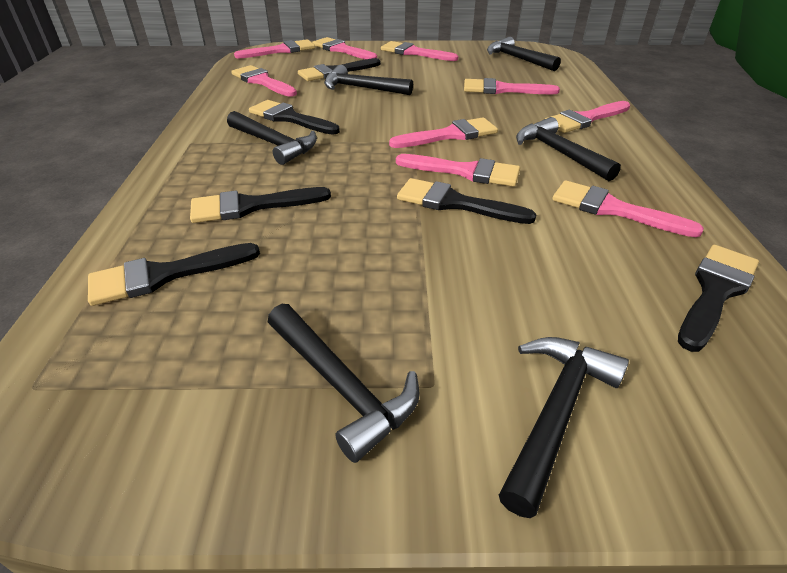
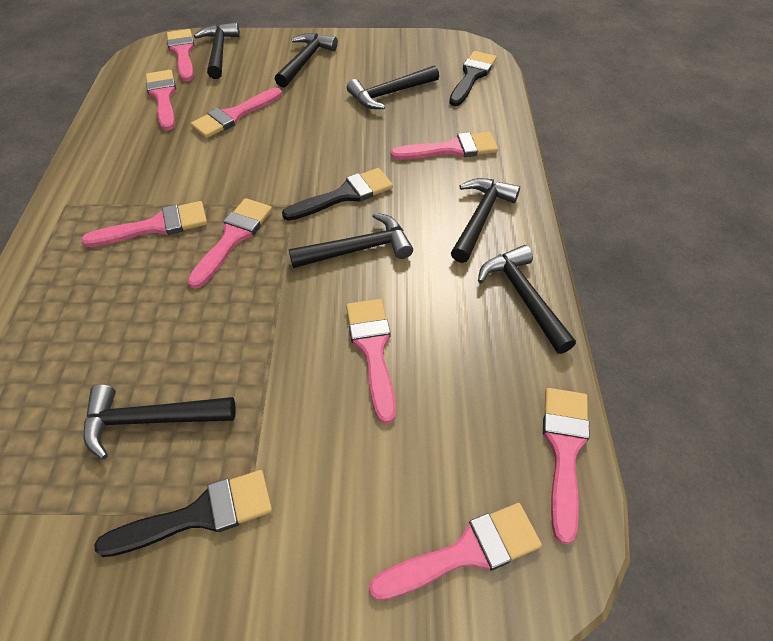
black brush: [88,243,260,306] [190,187,331,223] [249,100,340,135] [298,58,381,81] [397,178,537,224] [678,245,759,352] = 6 -> [94,470,272,557] [282,168,393,221] [449,51,497,106] = 3
black hammer: [227,111,317,165] [268,304,420,463] [324,65,413,95] [487,37,561,71] [499,337,629,518] [516,117,621,181] = 6 -> [84,385,236,459] [194,22,240,79] [275,33,338,88] [289,213,413,268] [347,65,439,109] [451,178,520,263] [478,245,576,354] = 7

